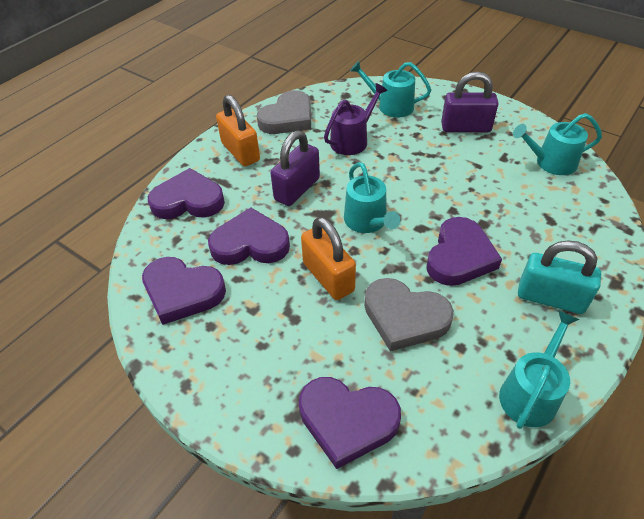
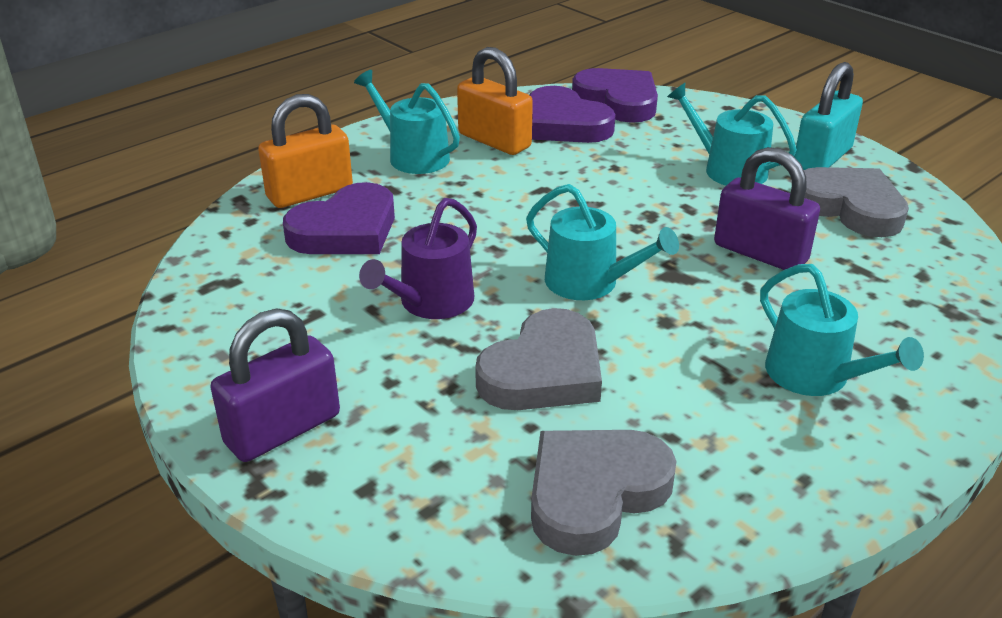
grey heart: [257,90,311,134] [364,278,454,351] = 2 -> [475,308,602,410] [531,430,676,556] [804,167,909,237] = 3
purple heart: [142,257,226,325] [148,168,225,219] [208,207,290,265] [299,377,401,469] [426,217,502,286] = 5 -> [283,182,395,254] [529,86,616,143] [572,68,658,123] = 3

